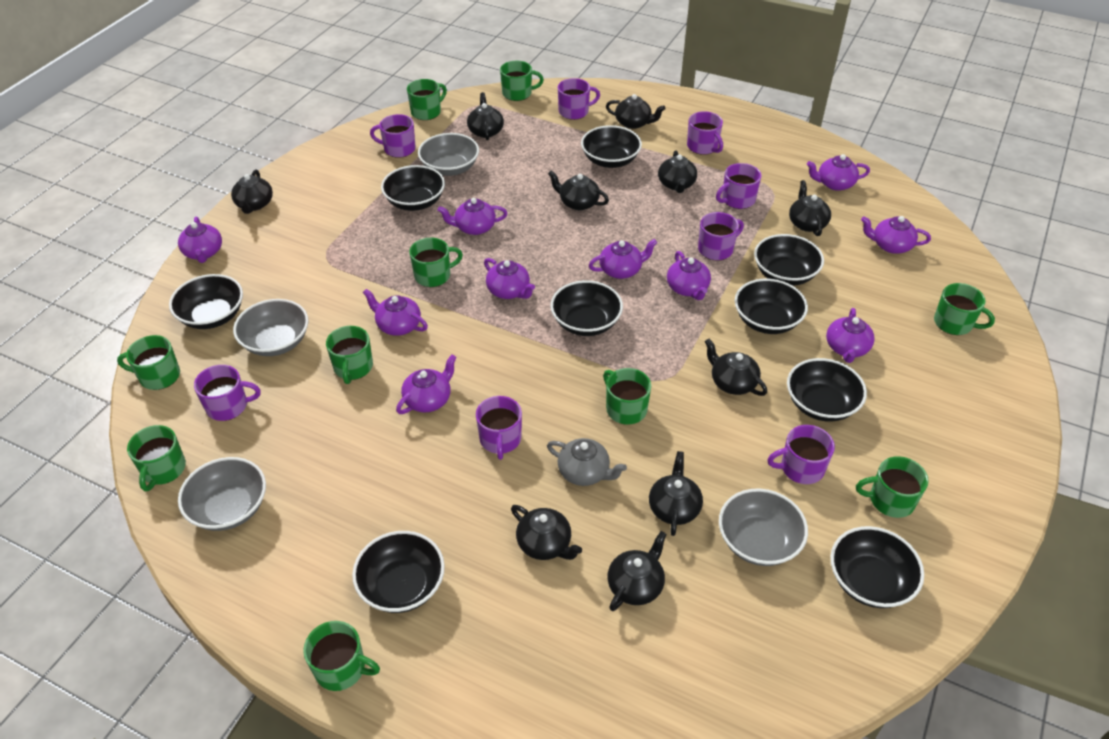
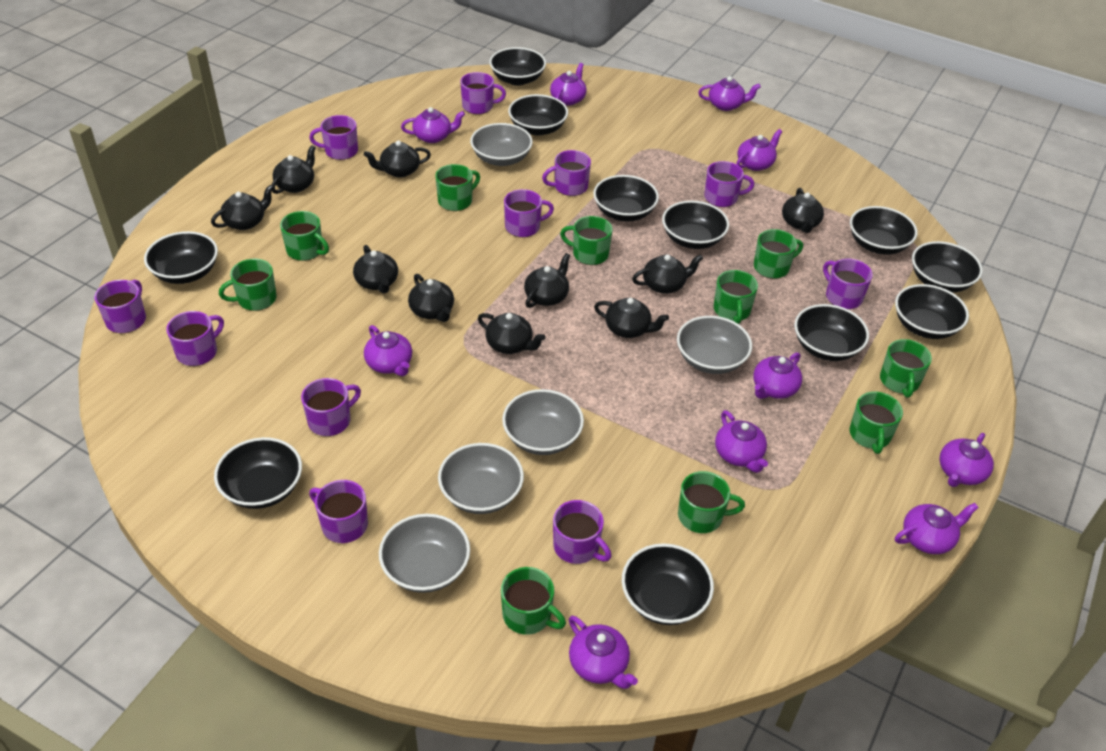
black bowl: [169,274,243,329] [352,531,445,613] [381,165,445,211] [550,280,623,336] [581,125,642,168] [735,279,808,334] [754,234,824,286] [787,358,867,422] [830,526,924,608] = 9 -> [144,231,218,284] [214,437,302,509] [489,47,546,86] [508,94,568,136] [593,175,659,221] [622,543,714,625] [662,200,729,249] [794,304,869,361] [850,206,918,255] [895,284,969,339] [912,241,983,293] = 11
grey bowl: [178,457,266,531] [233,299,309,356] [418,133,479,176] [719,489,808,566] = 4 -> [379,514,470,593] [438,443,524,514] [470,123,533,166] [502,389,584,455] [677,316,752,374] = 5
grey teapot: [547,438,627,486] = 1 -> none = 0
purple mug: [194,365,261,421] [370,114,416,158] [476,396,522,460] [558,78,600,120] [687,111,723,155] [698,212,744,261] [716,163,762,209] [767,425,835,484] = 8 -> [95,279,146,333] [166,311,224,366] [301,378,361,436] [309,115,358,160] [309,480,368,543] [460,72,506,114] [504,189,554,237] [542,150,591,196] [553,500,611,564] [704,161,754,207] [823,259,873,309] = 11

